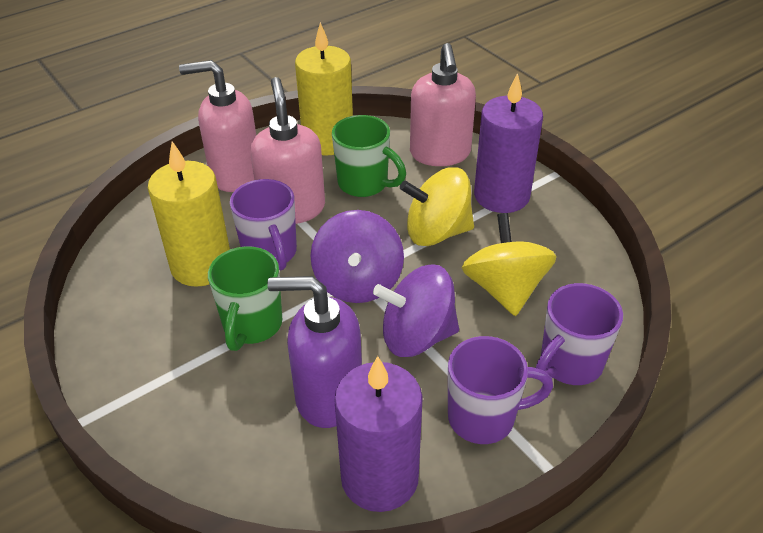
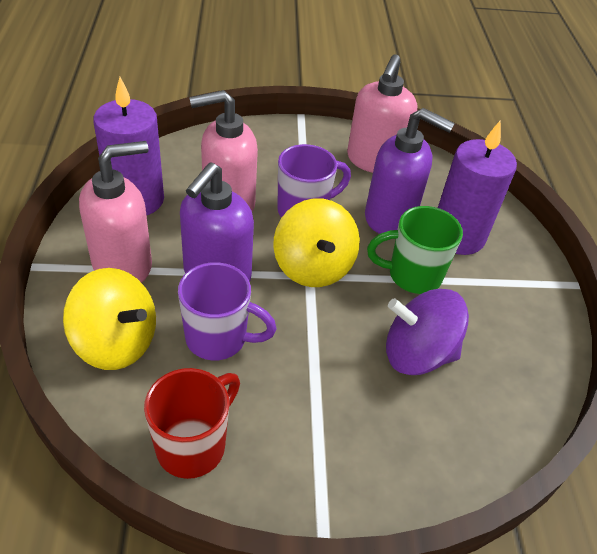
green mug: [208,246,282,351] [332,115,406,197] = 2 -> [367,206,463,294] = 1
purple mug: [230,179,297,270] [448,336,553,444] [536,283,623,385] = 3 -> [178,262,277,360] [278,144,351,218] = 2
purple soap dispenser: [267,276,362,428] = 1 -> [180,162,254,282] [365,108,455,234] = 2
purple spinning top: [310,210,404,303] [373,264,459,357] = 2 -> [386,289,469,375] = 1
red mug: none = 0 -> [144,368,240,479] = 1
yellow candle: [148,141,230,287] [295,22,353,155] = 2 -> none = 0

